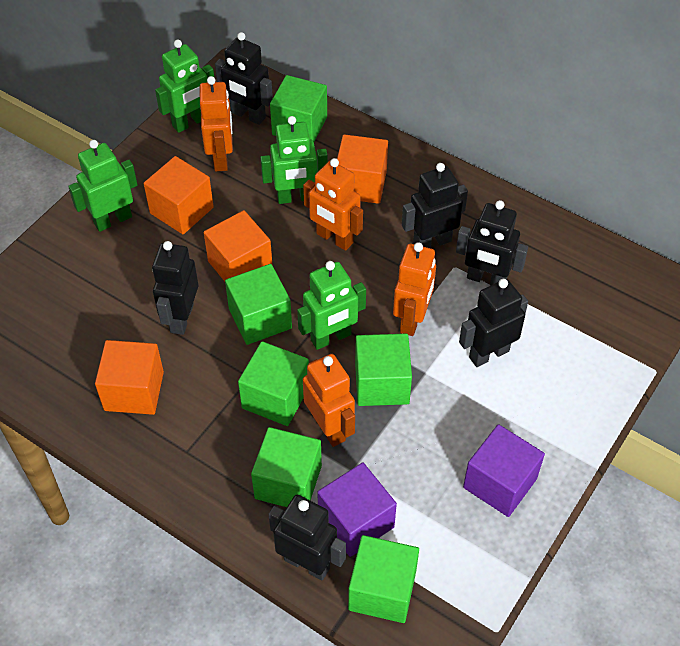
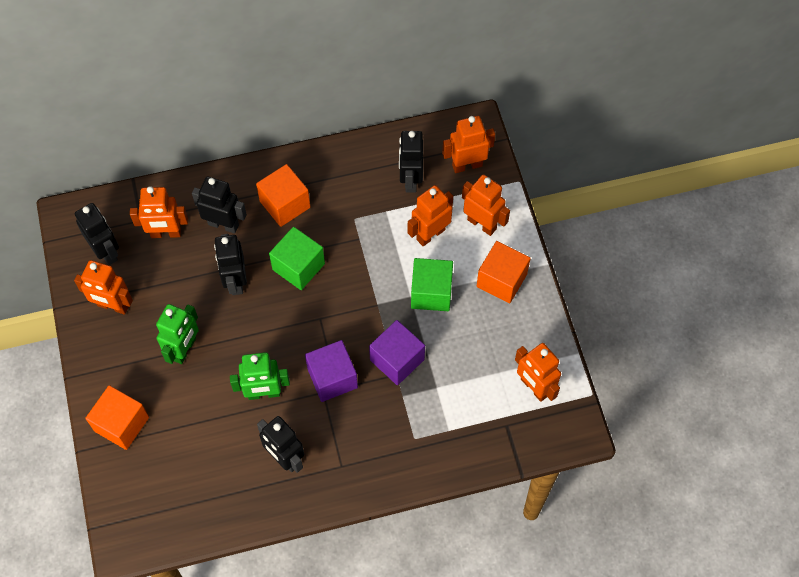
black robot: [152,241,199,335] [215,32,273,125] [268,495,346,580] [402,163,468,248] [456,200,528,286] [459,279,528,367] = 6 -> [75,203,119,265] [192,177,247,233] [214,234,247,295] [257,416,304,473] [399,131,423,193] = 5
green cube: [225,264,292,345] [238,341,309,426] [251,427,322,507] [270,75,327,142] [348,535,419,623] [355,334,412,406] = 6 -> [269,227,325,290] [411,258,453,311] = 2
green robot: [68,140,138,232] [155,39,214,133] [260,116,328,204] [297,261,366,350] = 4 -> [156,304,199,364] [230,352,290,400] = 2
orange cube: [95,340,164,415] [144,156,214,234] [204,210,273,281] [337,134,388,204] = 4 -> [85,385,149,450] [256,164,311,227] [477,241,531,303] = 3
orange robot: [200,76,233,171] [303,158,363,251] [303,354,355,447] [393,242,436,336] = 4 -> [74,260,133,314] [130,186,188,238] [408,185,453,246] [442,116,495,173] [462,175,510,236] [515,343,561,402] = 6

